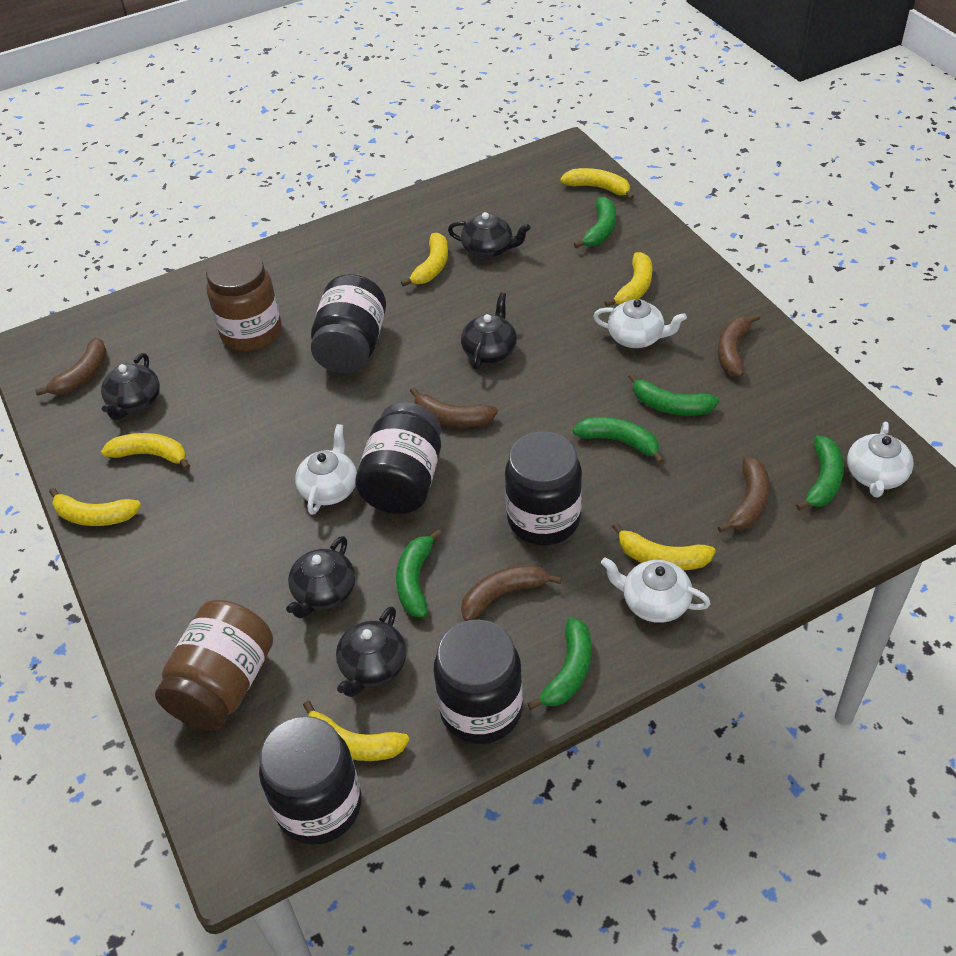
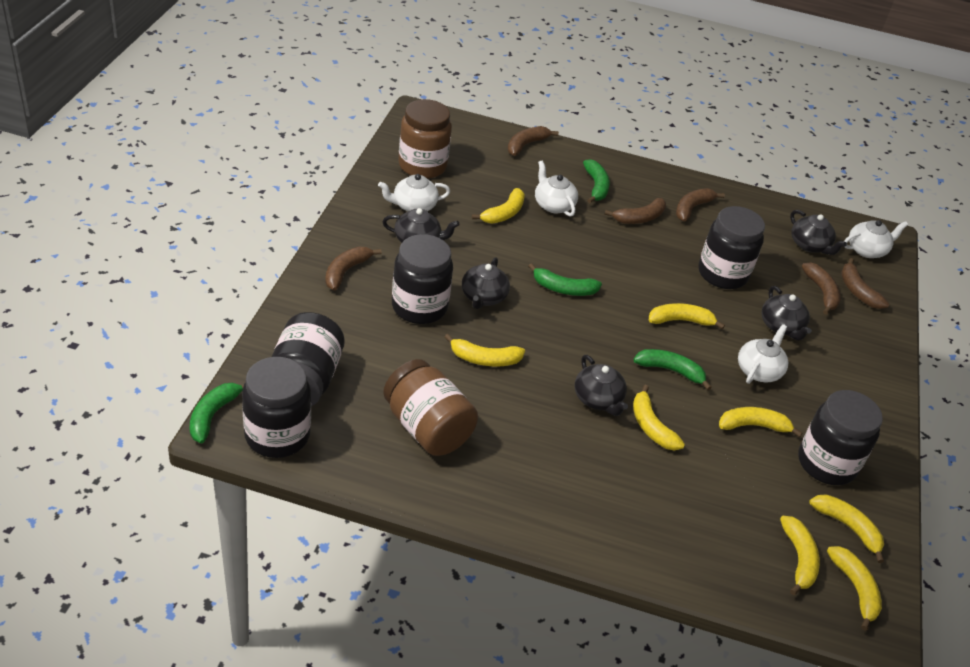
brown banana: [35,338,107,396] [410,387,498,427] [461,564,562,621] [717,457,770,533] [718,314,760,377] = 5 -> [325,247,382,291] [508,126,559,156] [604,198,666,224] [676,188,725,221] [801,262,841,315] [841,258,889,309] = 6
green banana: [396,529,442,617] [527,617,591,710] [573,417,664,464] [574,197,616,248] [628,373,719,416] [796,435,844,511] = 6 -> [190,383,244,443] [528,263,602,296] [583,159,610,203] [633,349,712,390] = 4
yellow banana: [49,488,141,526] [101,433,190,470] [303,701,409,761] [401,232,448,287] [560,168,634,200] [604,252,653,307] [612,522,716,570] = 7 -> [444,334,525,367] [472,188,525,223] [633,385,685,450] [649,303,725,329] [719,407,802,437] [780,516,820,595] [810,494,884,563] [827,546,882,631] = 8

